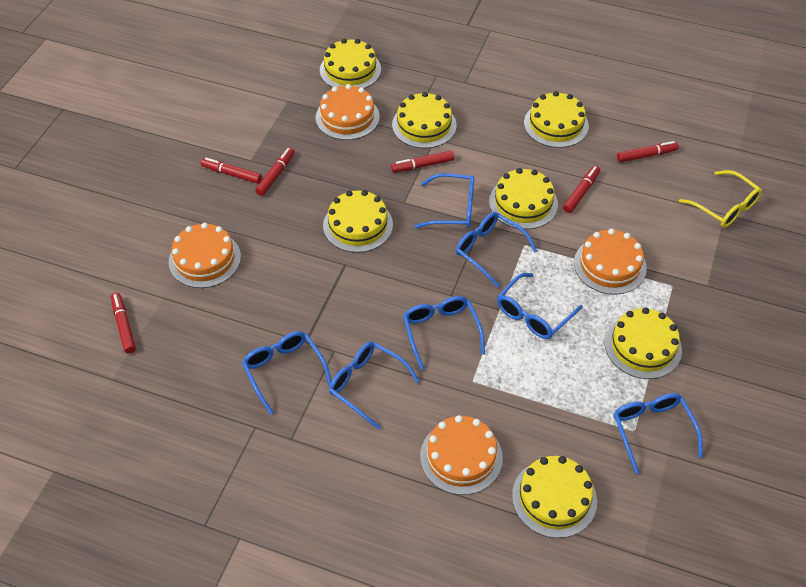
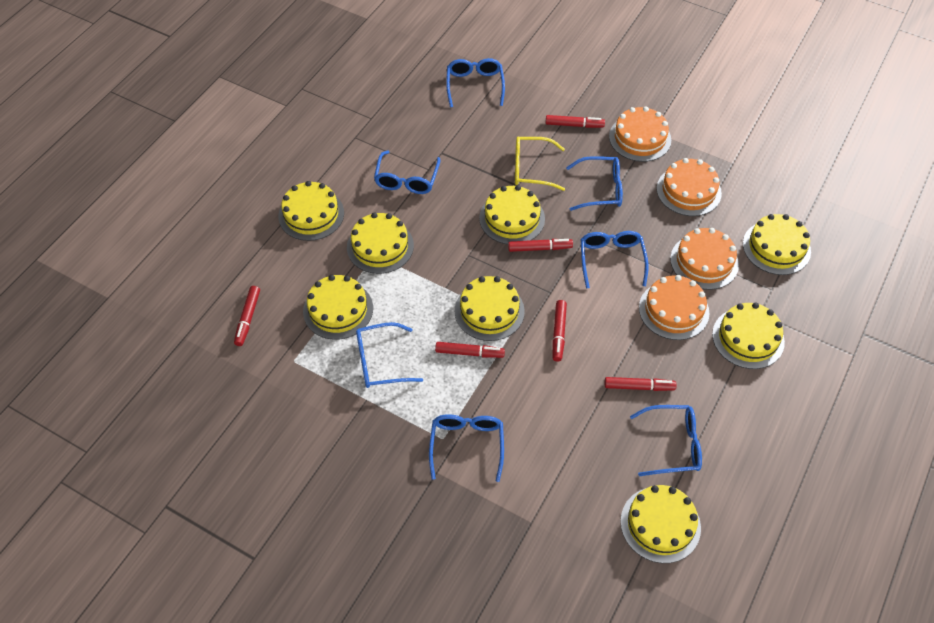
yellow cake: [320,39,381,88] [323,190,393,253] [392,92,457,148] [489,168,558,229] [512,456,597,538] [524,91,589,148] [605,307,682,379] = 7 -> [278,181,344,241] [303,275,373,340] [347,212,414,274] [455,276,525,341] [479,185,545,244] [621,485,701,563] [712,302,785,369] [743,214,811,275] = 8

